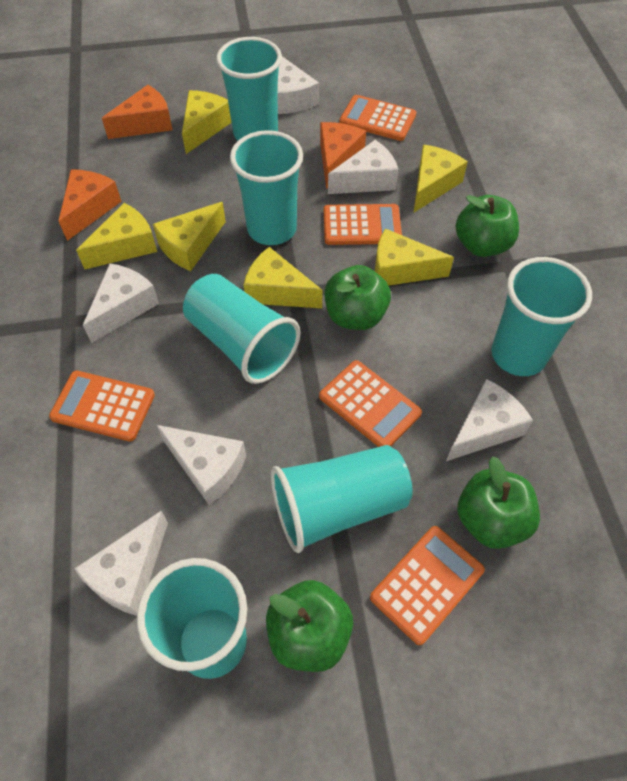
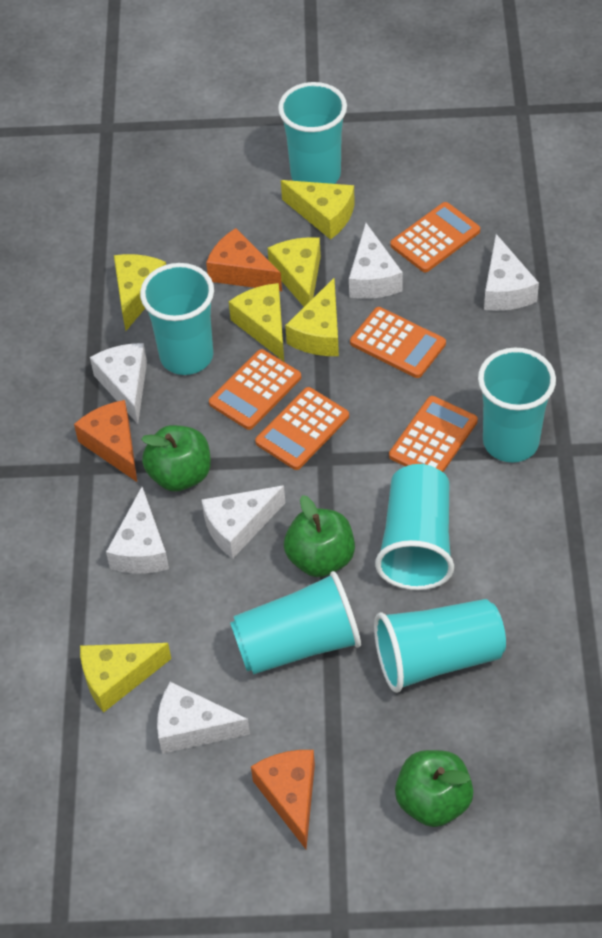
green apple: [266,580,353,672] [324,265,391,330] [456,195,519,257] [457,456,540,549] = 4 -> [141,425,211,492] [284,495,355,577] [395,750,474,827] = 3

